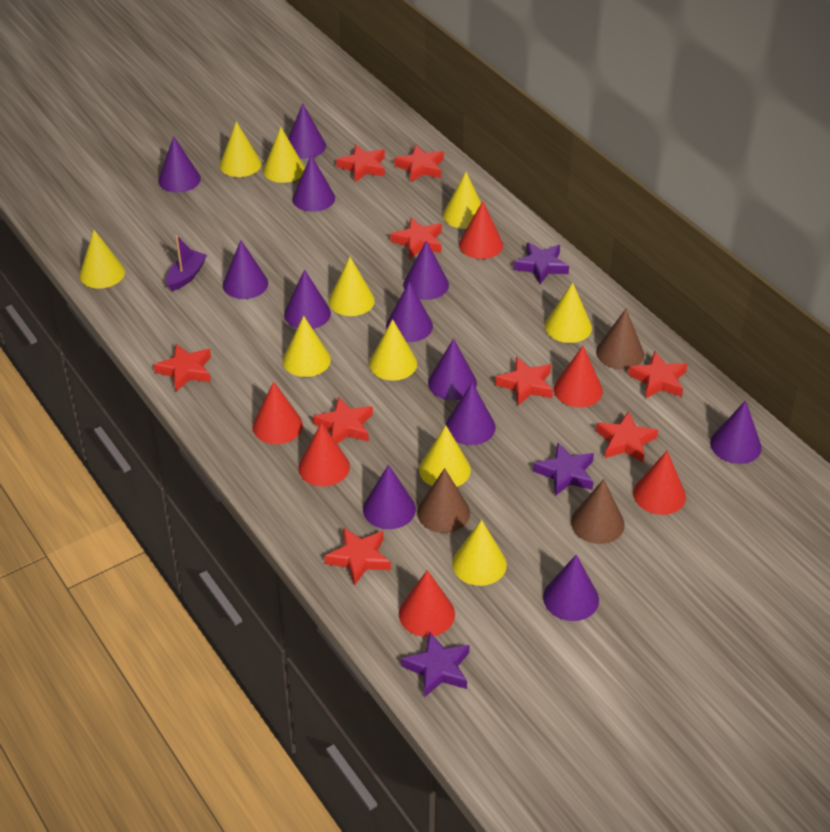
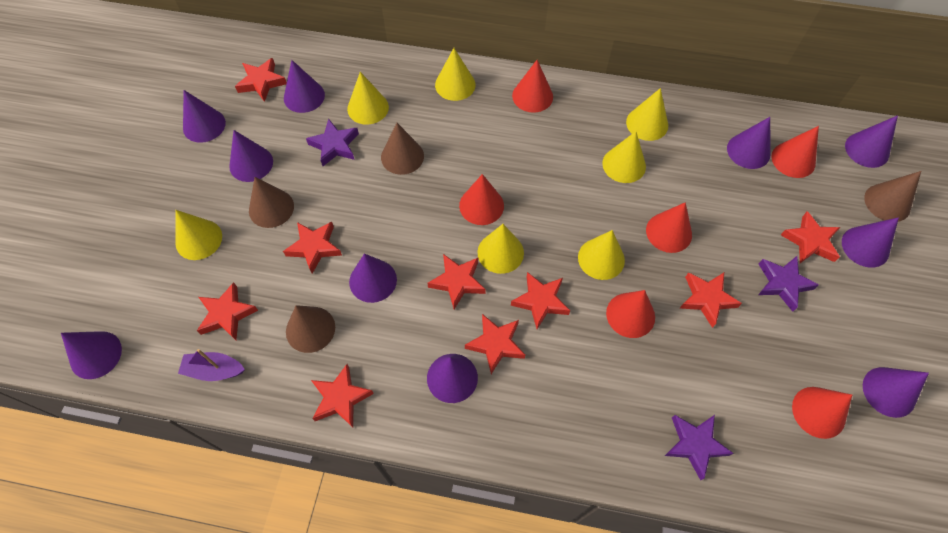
brown cone: [417,468,470,533] [571,479,625,544] [596,309,644,370] = 3 -> [249,177,294,228] [286,305,335,353] [381,123,424,175] [864,171,921,222] = 4
purple cone: [158,136,201,193] [223,240,268,299] [284,269,331,329] [288,104,326,159] [292,155,335,212] [363,465,416,529] [386,282,433,342] [403,240,449,300] [428,338,477,400] [446,383,496,445] [543,555,599,621] [710,400,762,464] = 12 -> [61,331,122,379] [183,90,226,143] [229,130,273,182] [284,60,325,113] [349,253,397,303] [427,354,478,403] [727,117,771,169] [842,217,899,268] [845,115,898,168] [863,367,929,418] = 10
yellow cone: [79,230,125,288] [220,121,261,177] [263,127,305,183] [283,316,331,377] [329,257,375,316] [369,319,417,381] [419,425,471,487] [443,172,481,229] [452,520,507,586] [545,282,592,343] = 10 -> [175,210,222,260] [347,72,389,125] [435,48,475,101] [477,224,524,274] [578,230,625,280] [602,131,646,183] [626,88,668,141] = 7

